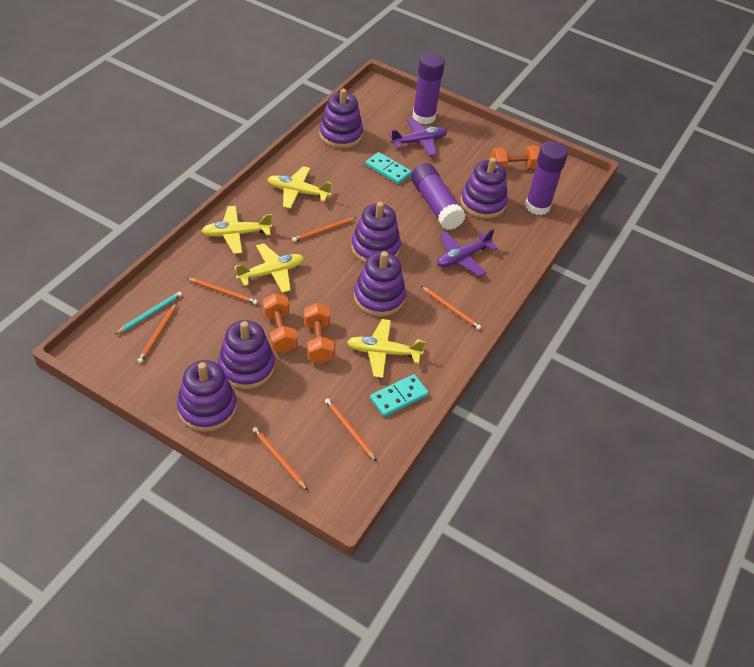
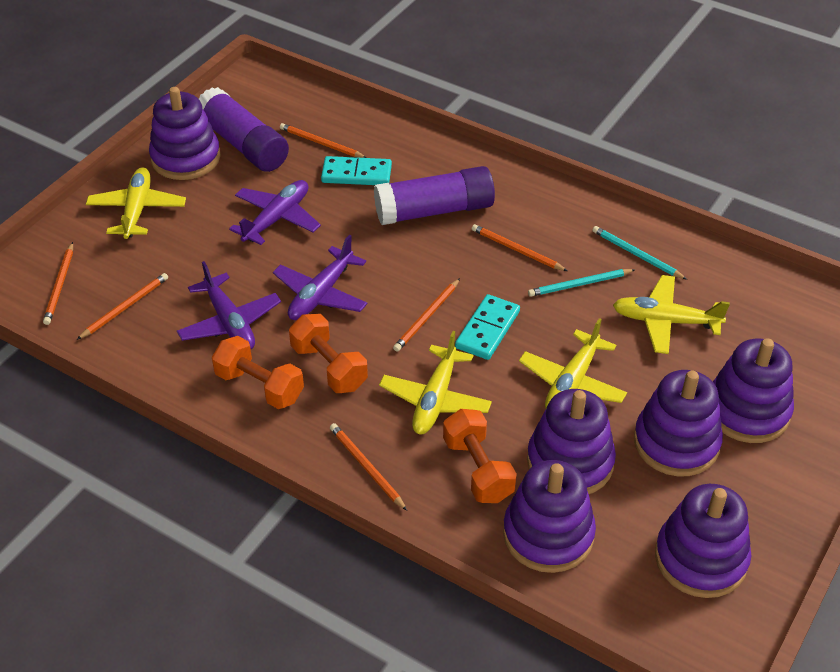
purple glue stick: [411,163,466,230] [413,53,445,124] [525,141,568,215] = 3 -> [199,87,289,172] [374,166,495,225] = 2
purple plane: [389,118,447,156] [437,229,498,277] = 2 -> [177,261,281,349] [229,180,321,245] [273,235,368,320] = 3
turquoise pencil: [115,292,182,334] = 1 -> [528,269,635,297] [592,226,687,280] = 2

